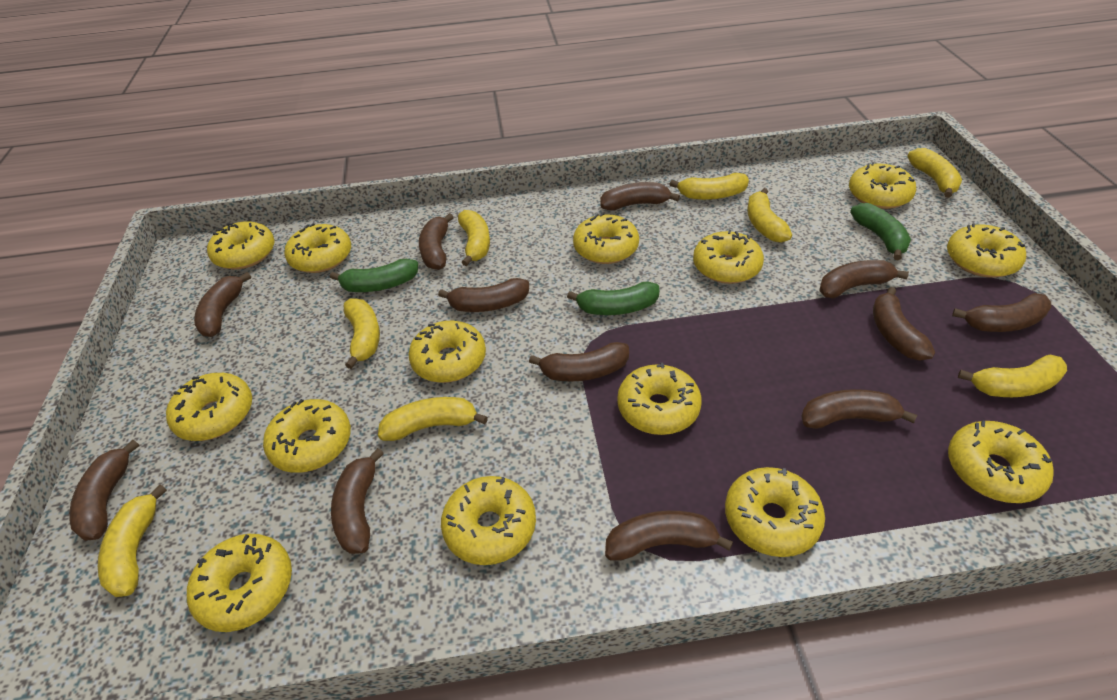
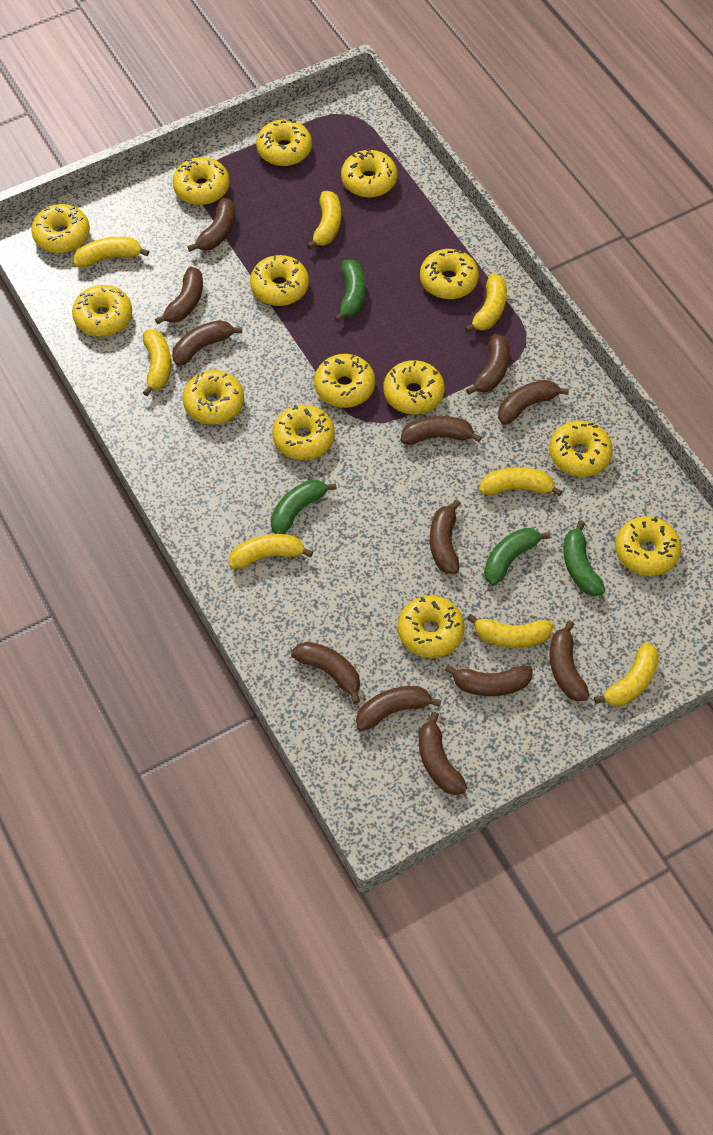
green banana: [330,259,418,292] [567,282,659,315] [850,203,911,261] = 3 -> [271,480,337,534] [335,260,366,322] [484,528,550,585] [563,521,605,596] = 4

